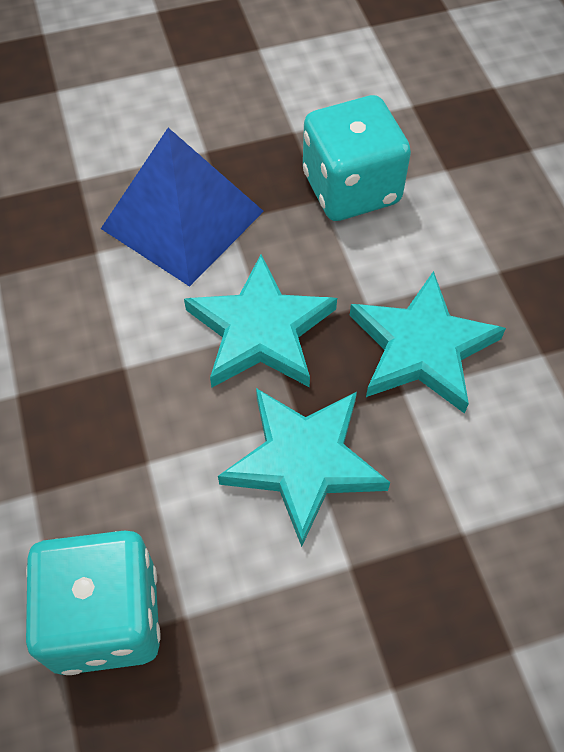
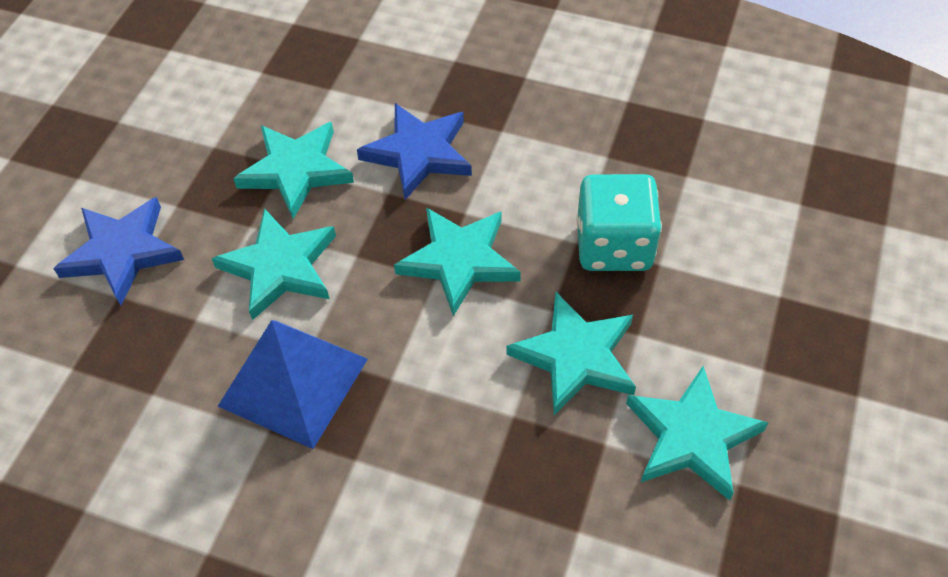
blue star: none = 0 -> [53,197,184,305] [357,103,472,200] = 2
turquoise dice: [26,530,161,675] [303,95,411,221] = 2 -> [576,174,662,271] = 1
turquoise star: [184,255,337,387] [218,388,390,547] [350,271,506,414] = 3 -> [212,208,336,320] [233,122,354,219] [394,207,521,316] [506,292,636,415] [626,366,769,501] = 5

